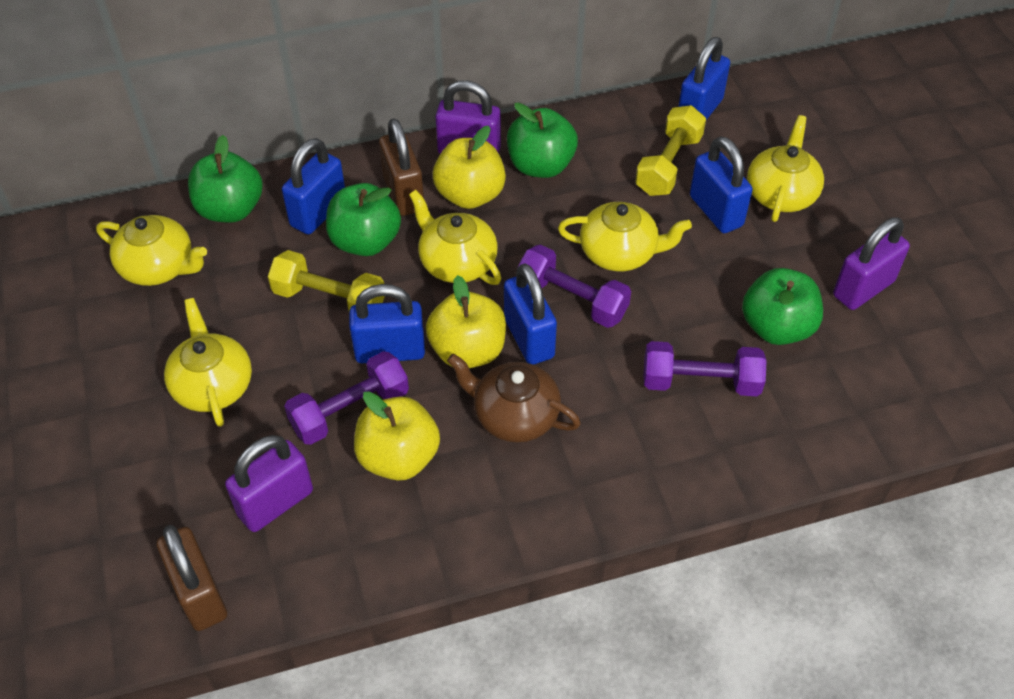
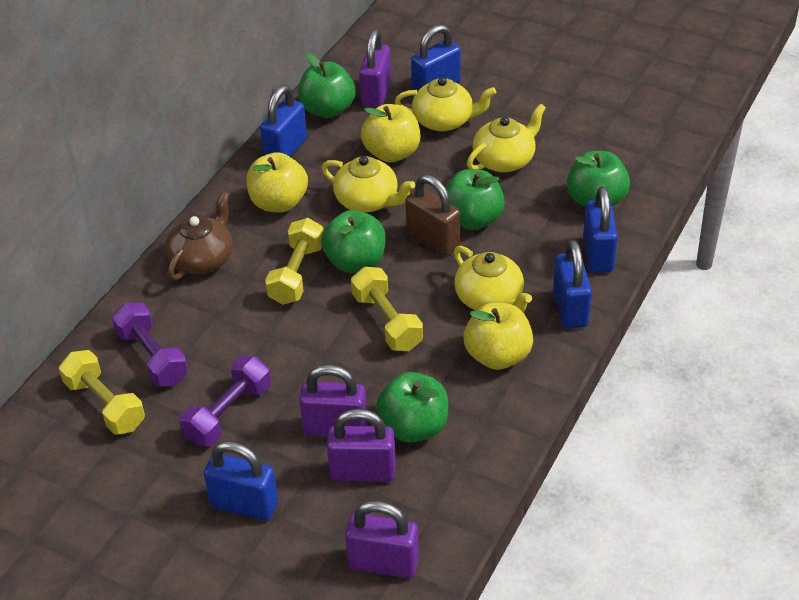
brown padlock: [157,525,227,631] [379,118,424,216] = 2 -> [405,174,460,256] = 1
green apple: [188,135,263,223] [326,183,401,256] [507,103,578,178] [742,268,823,345] = 4 -> [298,53,355,118] [321,210,386,273] [376,372,448,443] [446,169,505,230] [567,151,630,208] = 5
purple dumbbell: [284,351,409,445] [517,245,631,328] [643,341,767,396] = 3 -> [112,303,188,387] [179,356,271,446] = 2
purple padlock: [225,435,313,532] [435,80,501,154] [833,218,910,310] = 3 -> [299,365,367,437] [327,409,396,482] [345,501,419,578] [359,30,391,108] = 4
yellow dumbbell: [268,250,385,311] [635,105,706,196] = 2 -> [59,350,145,435] [265,218,324,305] [351,267,423,351] = 3
yellow teapot: [96,215,207,286] [164,298,252,427] [409,190,501,285] [558,202,692,271] [747,115,824,222] = 5 -> [322,156,415,213] [395,77,496,132] [454,246,532,312] [467,104,546,172] = 4

